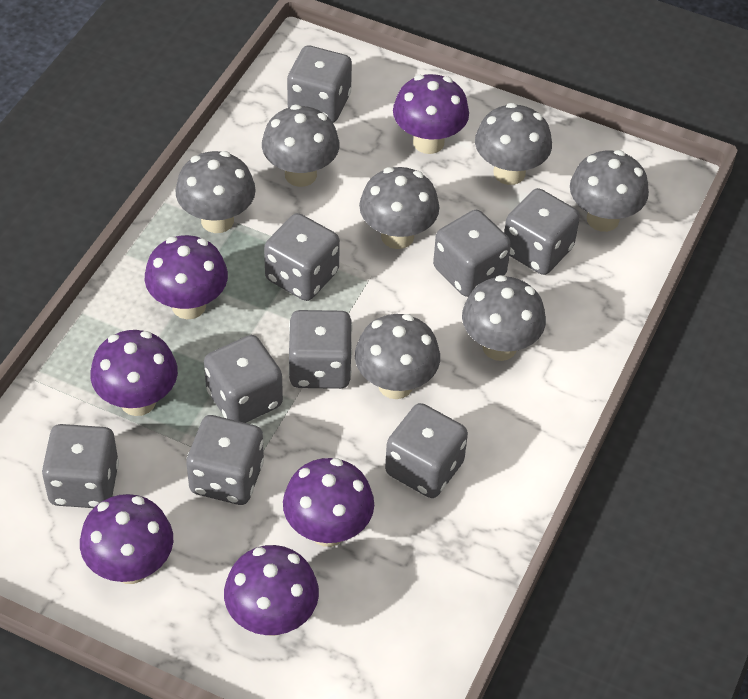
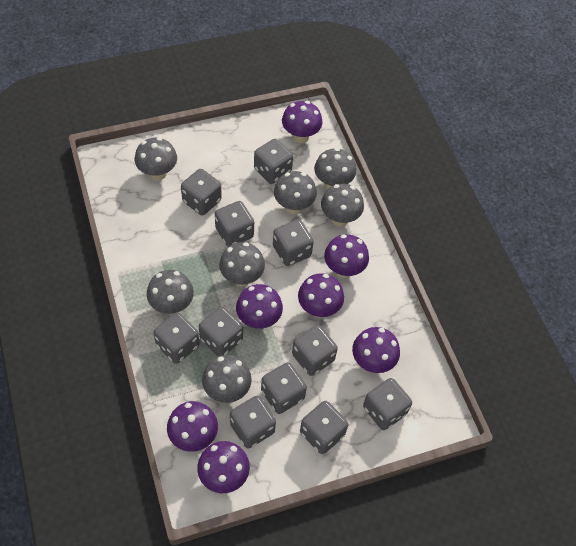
grey dice: [42,424,119,508] [186,415,264,505] [204,335,283,423] [264,213,340,301] [287,46,352,123] [288,310,353,389] [385,403,468,498] [433,210,511,297] [504,188,580,275] = 9 -> [154,312,199,364] [181,169,222,215] [199,306,243,356] [215,201,254,247] [230,396,276,449] [254,139,293,184] [261,362,307,414] [273,220,314,266] [292,325,338,376] [300,401,348,454] [363,378,412,430] = 11
purple mushroom: [80,494,173,584] [90,330,178,416] [145,235,228,319] [224,545,319,636] [283,458,374,547] [393,74,469,154] = 6 -> [167,401,218,452] [197,441,250,493] [236,284,283,329] [282,101,322,143] [298,273,344,318] [324,234,369,278] [352,327,400,373] = 7

